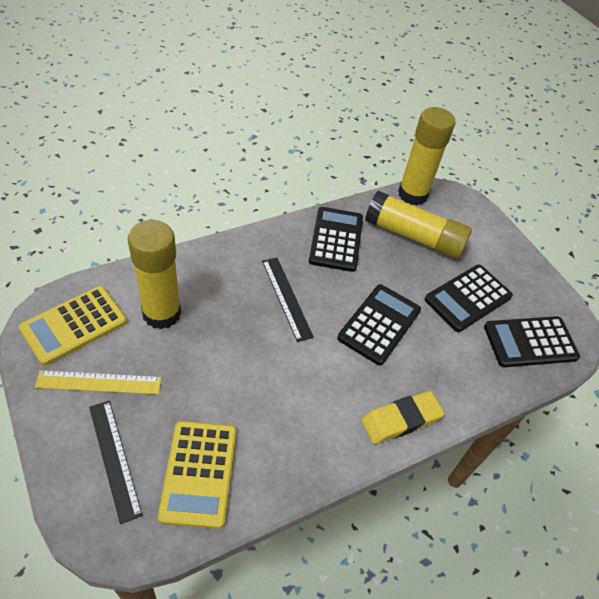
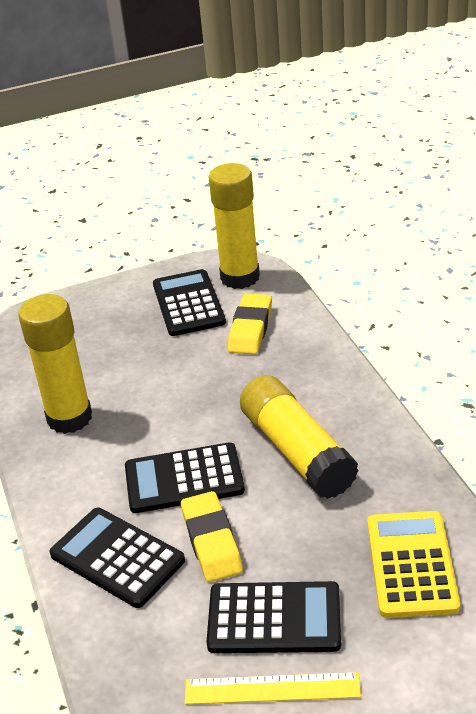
black ruler: [89,401,142,524] [262,258,314,342] = 2 -> none = 0
yellow calculator: [19,286,127,366] [158,421,236,529] = 2 -> [367,511,460,618] = 1
yellow eraser: [361,391,445,444] = 1 -> [181,491,243,582] [228,293,272,354] = 2

